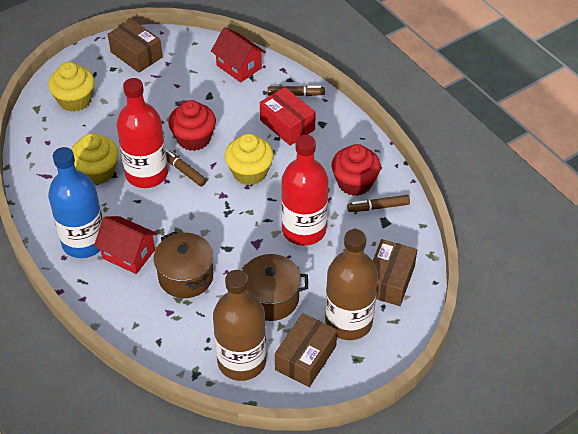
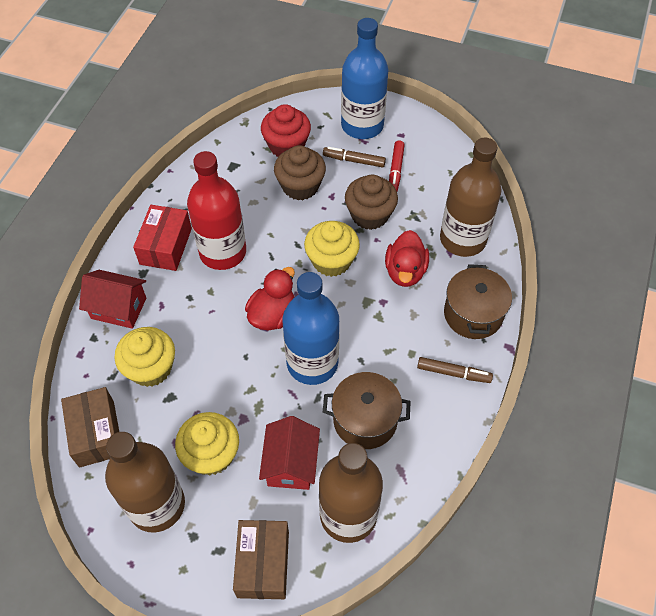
blue bottle: [48,147,103,258] = 1 -> [283,272,339,385] [341,18,388,139] = 2
brown bottle: [213,270,266,381] [325,229,378,340] = 2 -> [105,432,185,532] [319,443,383,543] [440,138,502,257] = 3
brown box: [108,19,163,73] [275,313,337,387] [373,239,417,306] = 3 -> [61,387,119,468] [233,520,289,599] = 2
brown cupcake: none = 0 -> [274,145,326,200] [345,175,398,230] = 2
brown marker: [165,148,207,187] [268,86,325,96] [347,195,410,212] = 3 -> [323,147,386,168] [417,357,493,383] = 2
red bottle: [116,78,168,188] [281,135,329,246] = 2 -> [187,151,246,270] = 1
red cupcake: [168,100,216,151] [332,144,381,196] = 2 -> [261,104,311,157] = 1
red duck: none = 0 -> [245,267,295,330] [385,230,429,287] = 2
red marker: none = 0 -> [389,140,405,191] = 1

